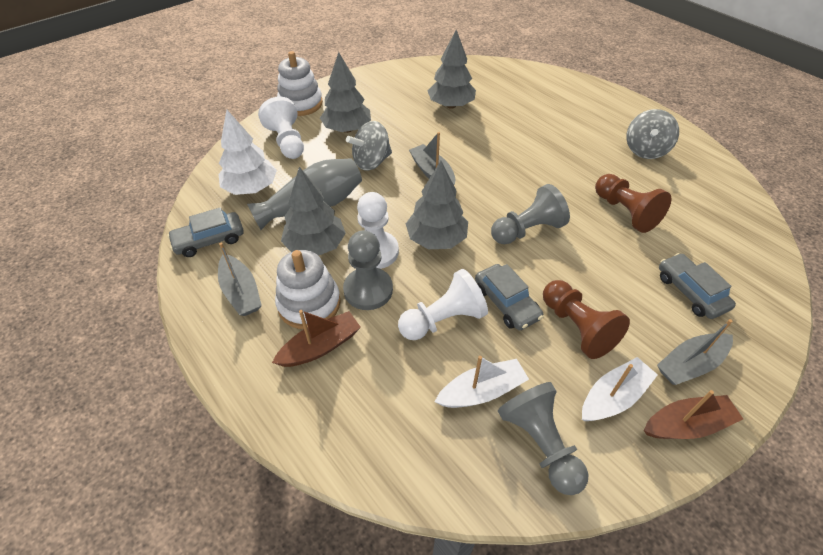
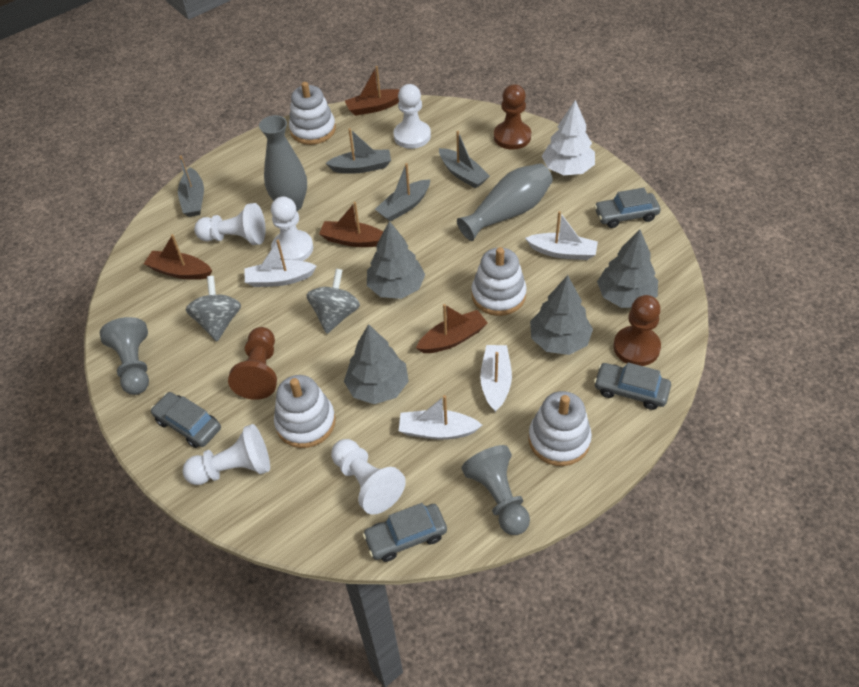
brown boat: [272,310,361,367] [644,390,743,439] = 2 -> [144,234,212,280] [319,202,383,247] [345,66,399,116] [416,304,488,353] = 4
brown pawn: [543,280,630,359] [595,174,672,233] = 2 -> [228,327,277,400] [494,84,531,150] [613,295,661,366] = 3
grey boat: [218,243,262,316] [409,132,455,185] [657,319,733,385] = 3 -> [178,156,204,217] [325,128,391,174] [375,163,430,222] [439,131,490,188] = 4
grey car: [167,207,244,257] [475,264,544,330] [659,253,736,319] = 3 -> [151,392,221,448] [363,503,447,562] [594,188,661,228] [594,362,671,410] = 4
grey pawn: [343,230,393,310] [491,184,570,244] [498,382,589,495] = 3 -> [100,317,149,395] [461,445,530,535] = 2
grey vase: [247,158,362,230] = 1 -> [259,115,307,211] [457,163,553,241] = 2
white boat: [435,356,529,408] [582,357,658,421] = 2 -> [244,240,317,287] [399,395,482,440] [480,345,512,412] [525,211,598,260] = 4
white pawn: [258,97,304,159] [357,192,399,269] [398,269,488,340] = 3 -> [183,424,270,485] [194,203,266,245] [271,197,313,261] [331,439,406,515] [394,84,431,149] = 5
white stacking toy: [275,250,341,329] [277,51,323,116] = 2 -> [274,375,335,448] [289,82,336,145] [471,247,527,316] [529,391,592,466] = 4

